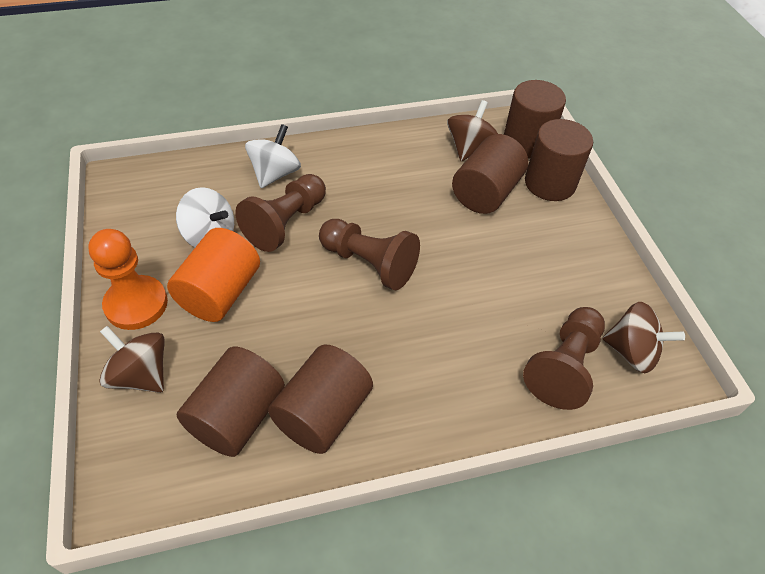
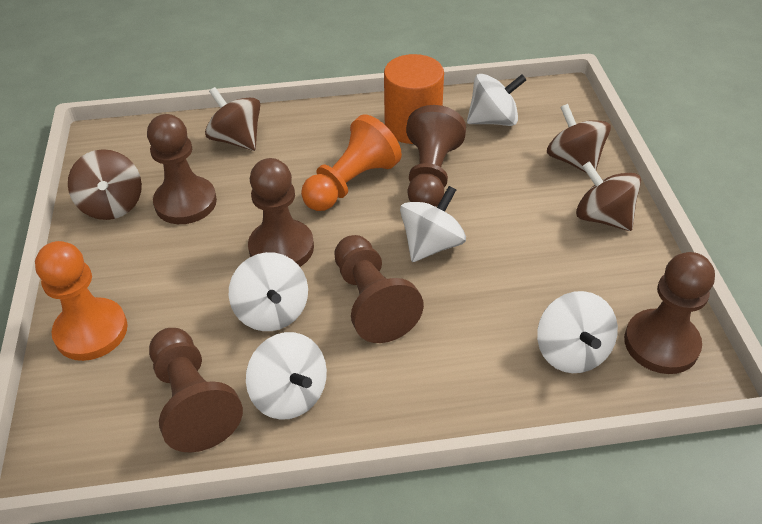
brown cylinder: [177,347,285,457] [268,345,373,454] [452,134,528,214] [504,80,566,159] [525,119,593,201] = 5 -> none = 0
brown pawn: [235,174,326,252] [319,219,420,290] [523,307,605,410] = 3 -> [147,114,217,224] [149,328,243,453] [248,158,314,267] [334,235,424,343] [406,105,466,207] [624,252,715,374] = 6
brown spinning top: [99,326,165,393] [447,100,498,161] [602,302,685,373] = 3 -> [68,149,142,220] [205,87,260,151] [547,104,611,172] [576,161,641,231] = 4
orange pawn: [88,229,168,330] = 1 -> [35,241,128,361] [301,114,402,211] = 2
white spinning top: [176,187,234,247] [245,124,301,188] = 2 -> [229,252,308,331] [246,332,327,420] [400,186,466,262] [467,74,526,126] [537,291,618,373] = 5

